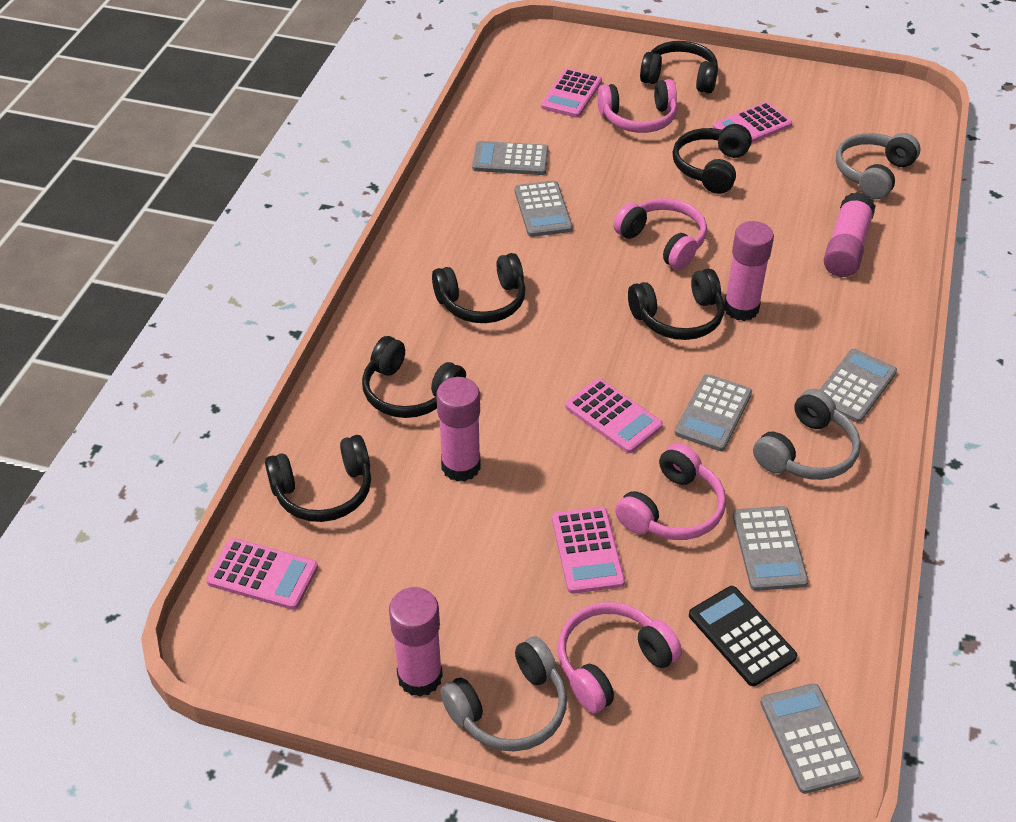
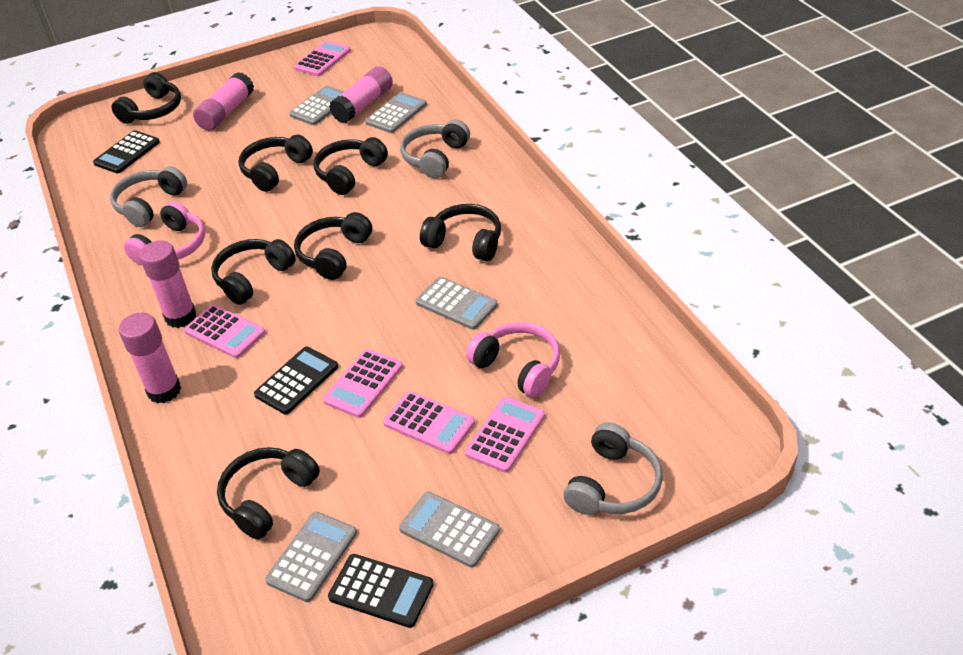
black calculator: [689,586,797,686] = 1 -> [93,130,160,173] [254,347,338,414] [328,554,434,628] = 3
black headphones: [265,435,371,522] [362,336,466,418] [432,253,526,323] [628,269,724,340] [640,41,718,93] [673,124,752,194] = 6 -> [111,72,181,124] [211,239,296,305] [217,447,320,539] [238,134,313,192] [294,212,372,280] [314,137,388,195] [420,204,501,261] = 7
grey calculator: [472,141,549,175] [515,181,573,237] [675,374,752,451] [733,506,809,591] [760,683,861,794] [820,349,897,423] = 6 -> [265,512,357,602] [289,86,345,125] [365,92,427,133] [399,492,500,568] [416,277,498,330] = 5
pink headphones: [558,602,682,713] [597,79,677,133] [613,198,707,270] [615,443,726,540] = 4 -> [124,201,205,265] [466,322,560,398] = 2

